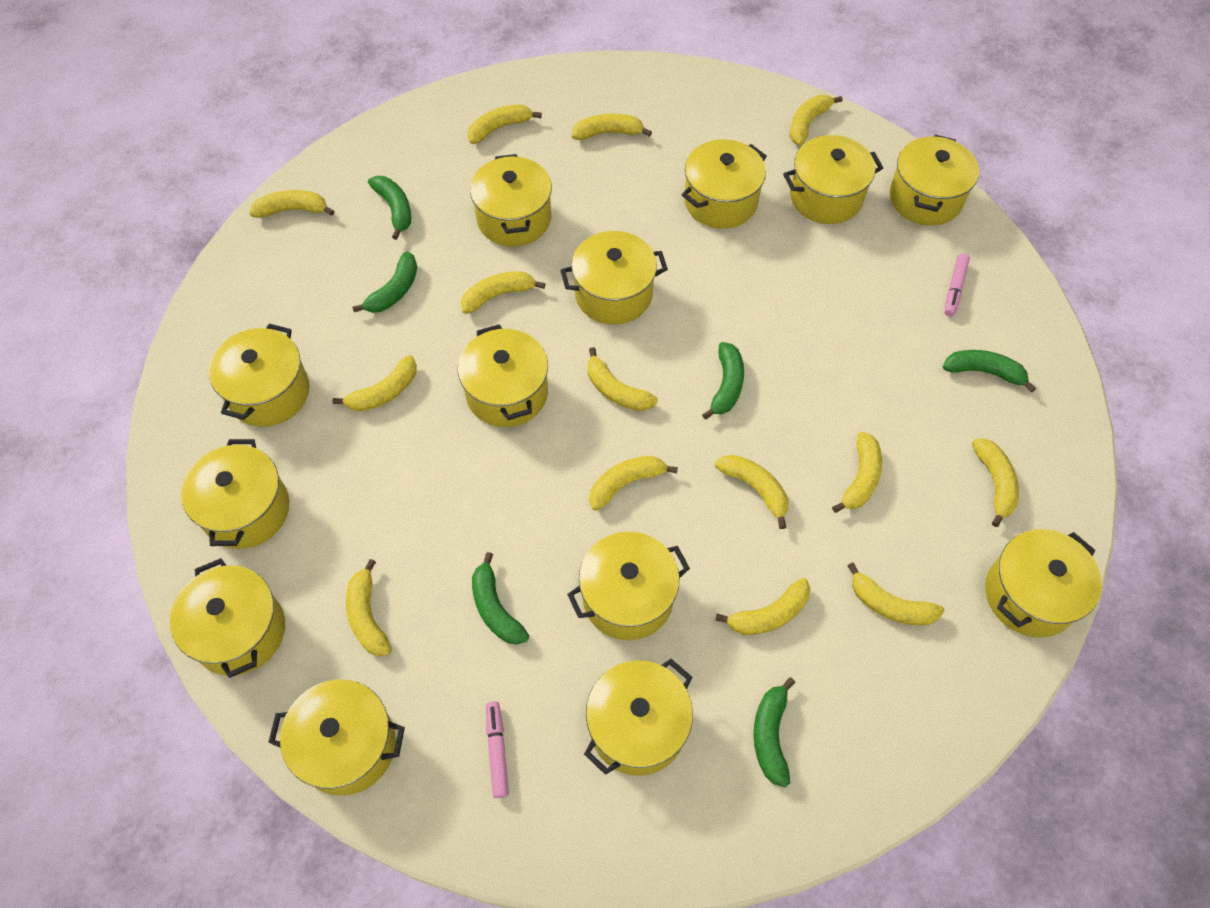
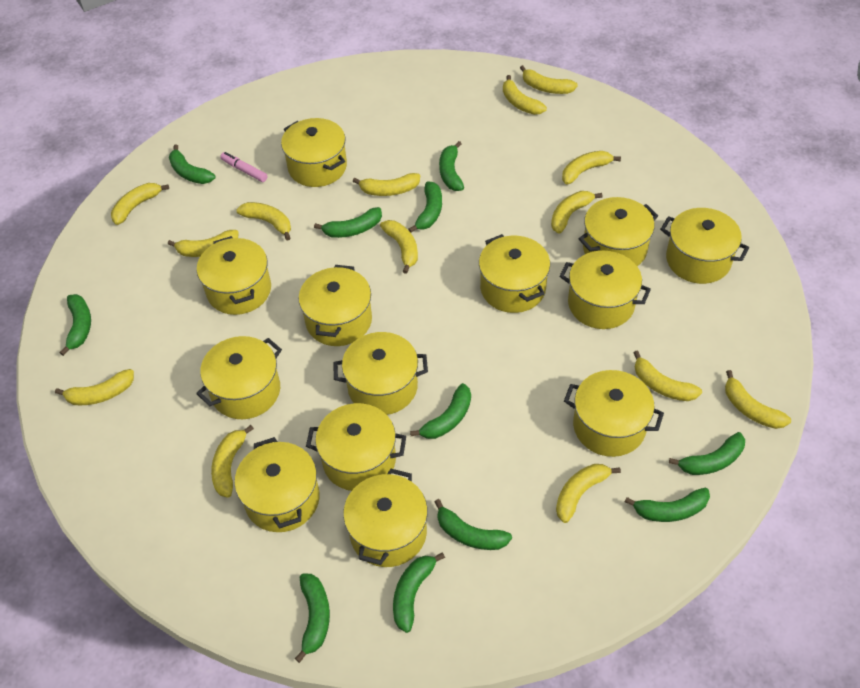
green banana: [352,251,417,313] [368,176,411,240] [472,552,529,645] [702,342,744,420] [754,677,795,788] [943,350,1036,393] = 6 -> [60,294,91,356] [169,144,215,184] [295,573,330,663] [314,207,382,238] [393,552,445,633] [408,182,442,233] [410,383,471,439] [435,499,512,550] [439,141,464,191] [625,487,710,522] [669,432,745,475] = 11
pink marker: [486,701,509,798] [944,254,970,316] = 2 -> [220,152,267,182] = 1

